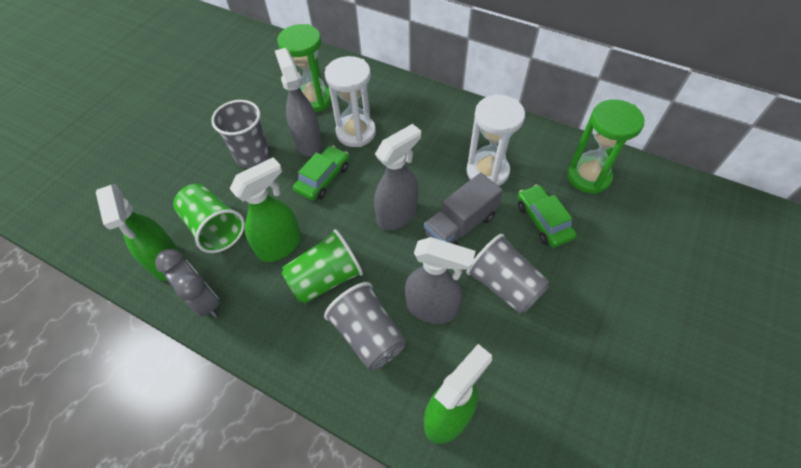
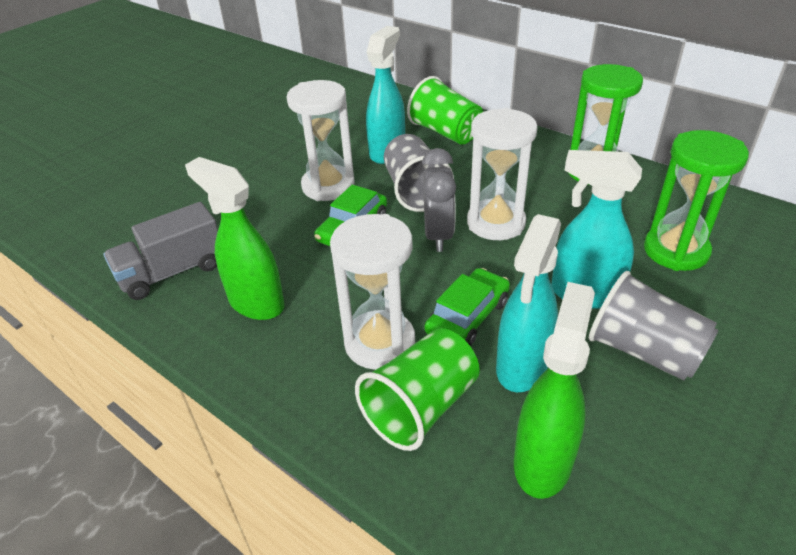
green spray bottle: [96,184,180,281] [229,157,301,262] [424,344,492,444] = 3 -> [185,157,285,320] [514,282,595,499] = 2
grey cup: [211,100,269,168] [324,282,406,370] [466,234,550,314] = 3 -> [384,134,453,212] [589,271,719,381] = 2
grey spray bottle: [275,48,322,157] [374,124,421,230] [405,237,476,324] = 3 -> none = 0
turquoise spray bottle: none = 0 -> [366,26,405,164] [496,214,561,392] [551,150,642,309] = 3
white hourglass: [325,56,376,147] [466,95,525,186] = 2 -> [287,80,355,201] [330,214,415,370] [467,108,538,240] = 3

